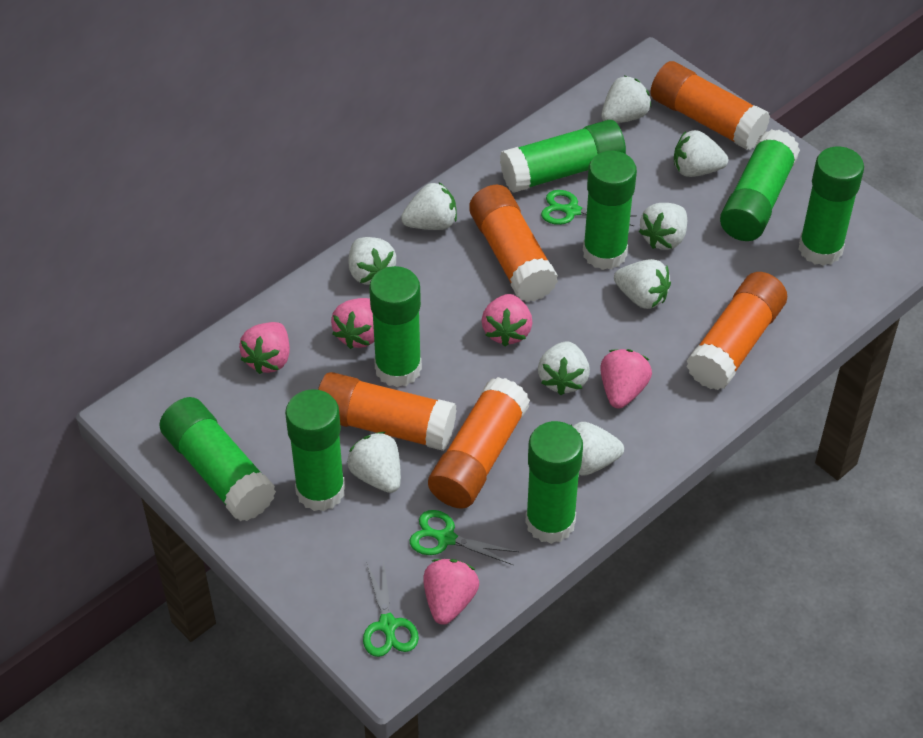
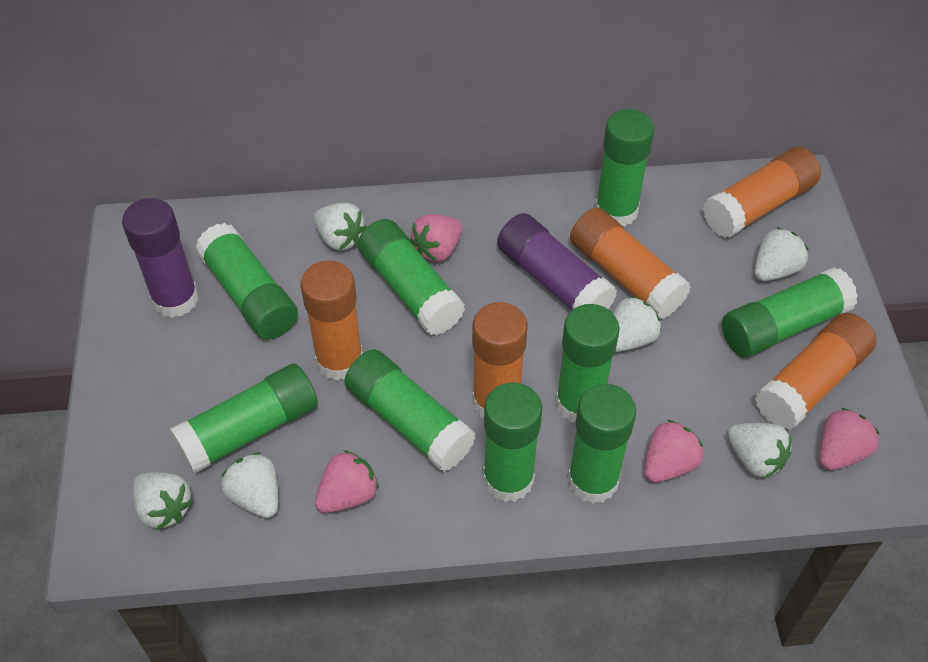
green glue stick: [159,397,276,521] [285,389,345,511] [369,266,422,387] [500,120,626,193] [525,421,583,544] [583,151,637,270] [720,129,800,241] [798,147,864,266] = 8 -> [170,363,318,474] [195,223,298,340] [344,350,476,472] [358,219,465,336] [483,382,542,502] [555,304,620,422] [568,384,636,504] [595,109,654,227] [722,267,858,358] = 9
green scissors: [363,559,419,657] [410,510,519,565] [541,190,636,226] = 3 -> none = 0
pink strawberry: [239,322,290,374] [331,298,374,349] [423,559,479,625] [481,294,532,346] [600,349,652,409] = 5 -> [315,450,379,513] [410,214,462,262] [644,420,703,482] [820,408,879,470] = 4
purple glue stick: none = 0 -> [122,198,199,318] [497,213,617,310] = 2
white strawberry: [347,432,401,493] [349,237,396,285] [401,182,457,230] [538,341,590,395] [571,422,624,475] [601,76,651,123] [614,259,671,309] [639,203,687,250] [674,130,728,177] = 9 -> [133,472,194,530] [221,452,278,518] [314,202,366,250] [613,296,661,352] [728,423,792,479] [755,227,808,281] = 6

